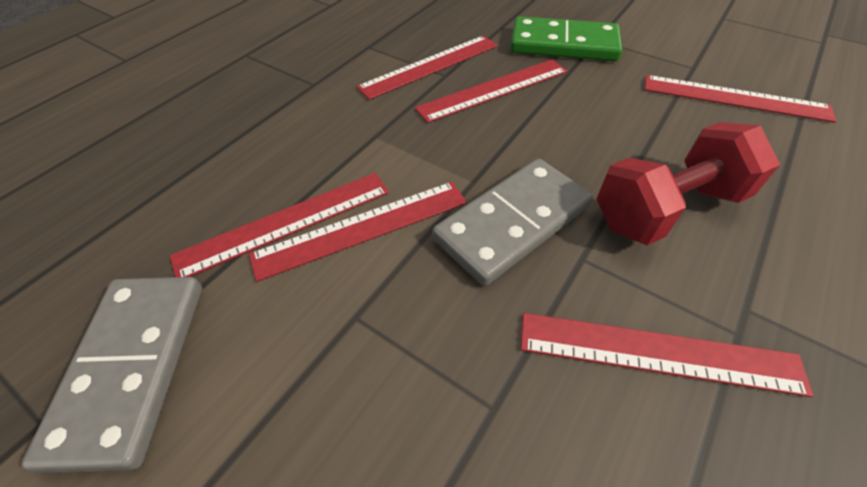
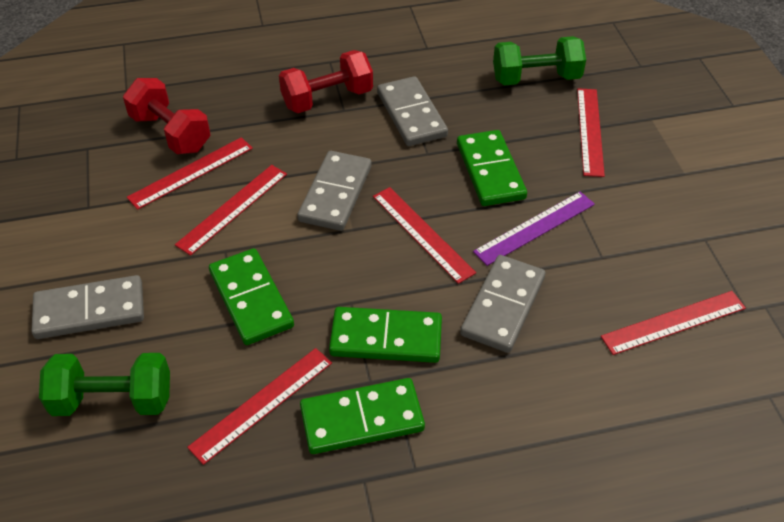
green domino: [510,16,622,61] = 1 -> [209,248,294,345] [300,378,425,454] [329,307,442,363] [457,130,527,206] = 4
green dumbbell: none = 0 -> [39,353,170,416] [493,36,586,85] = 2
grey domino: [21,277,202,473] [432,159,593,286] = 2 -> [32,275,144,339] [297,151,372,231] [377,76,448,146] [460,255,545,353] = 4
purple ruler: none = 0 -> [473,191,595,266] = 1
red dumbbell: [597,122,780,245] = 1 -> [123,78,210,154] [279,50,373,113] = 2

